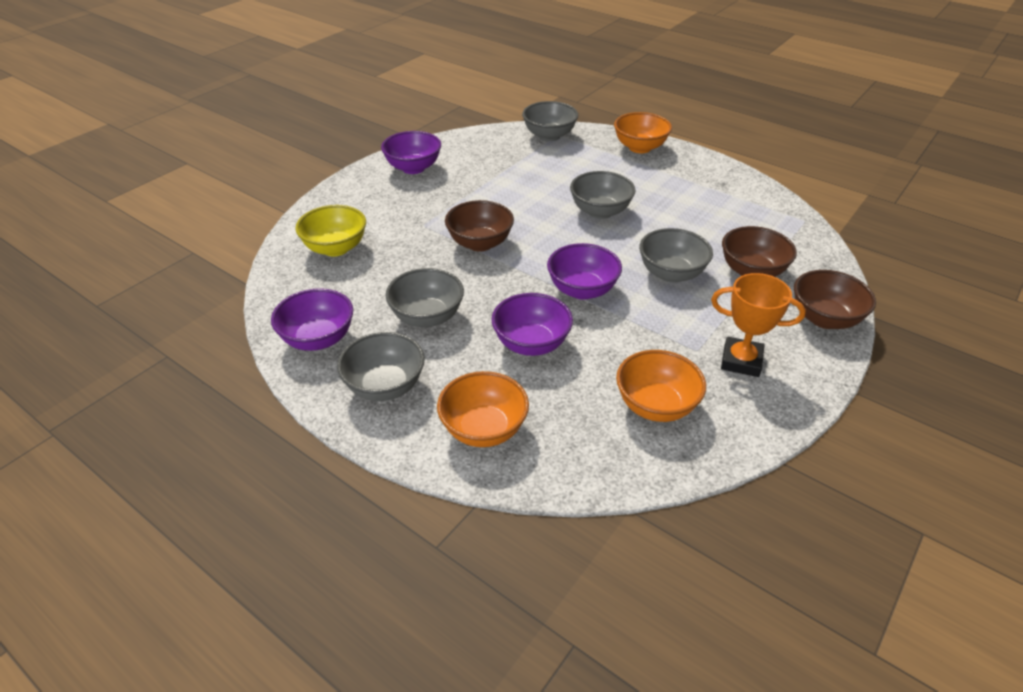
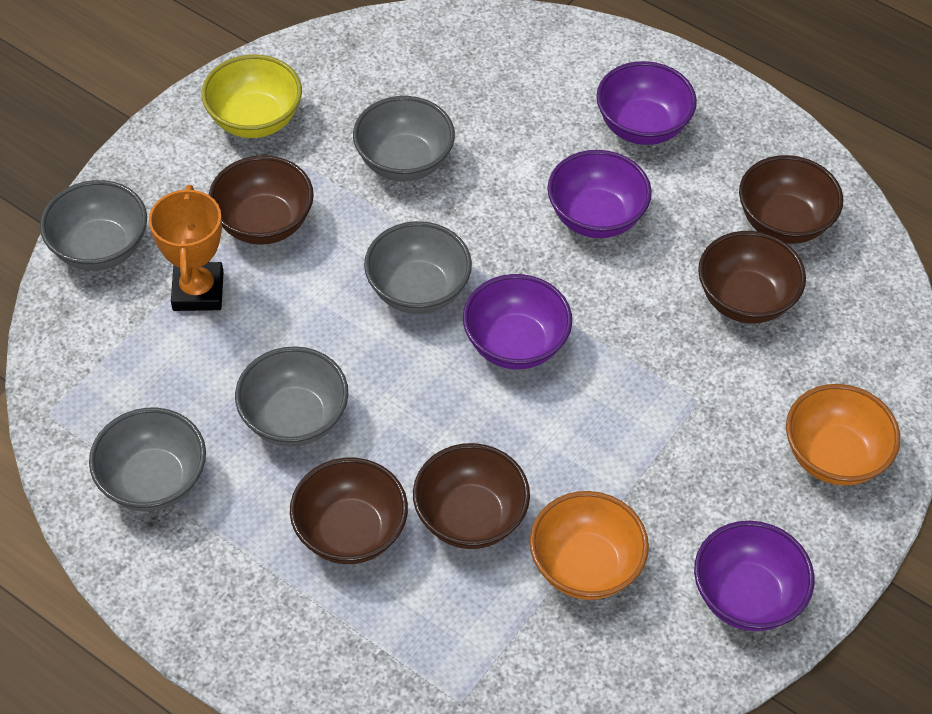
brown bowl: [445,200,514,252] [722,226,797,277] [794,270,876,329] = 3 -> [209,155,314,245] [290,458,408,564] [413,443,530,549] [698,231,806,324] [739,155,843,244] = 5
orange bowl: [437,371,529,447] [614,112,672,153] [616,350,706,422] = 3 -> [530,491,649,600] [786,384,900,486] = 2

